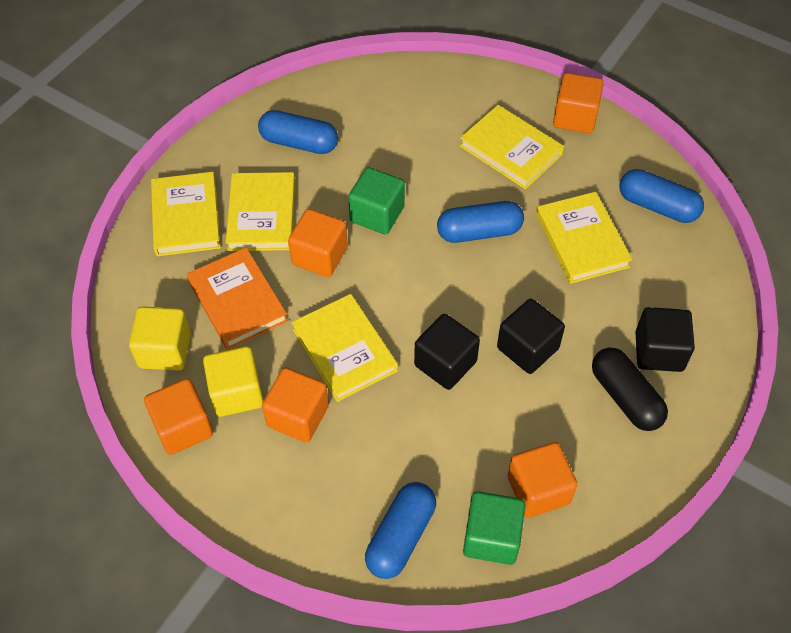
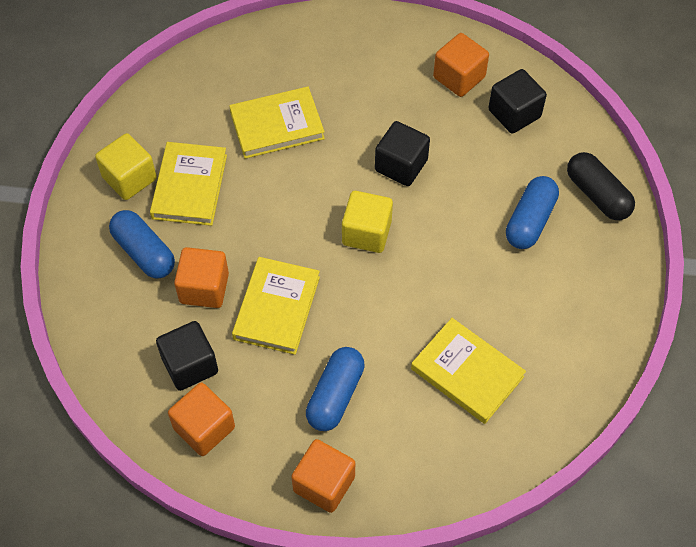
blue capsule: [258,110,338,154] [365,482,436,579] [437,201,524,243] [619,169,704,223] = 4 -> [109,210,175,279] [306,347,365,431] [506,176,559,249] = 3
green cube: [348,167,405,235] [463,491,525,565] = 2 -> none = 0
orange book: [187,247,288,350] = 1 -> none = 0
orange cube: [144,378,213,455] [262,368,329,443] [288,209,348,277] [508,442,578,518] [553,73,604,133] = 5 -> [168,383,235,456] [174,247,229,308] [291,439,355,513] [433,33,489,97] = 4
yellow book: [151,172,221,256] [226,172,295,251] [291,294,398,402] [460,105,564,189] [536,192,632,284] = 5 -> [150,142,227,226] [229,87,325,159] [232,257,320,355] [411,318,526,424] = 4

